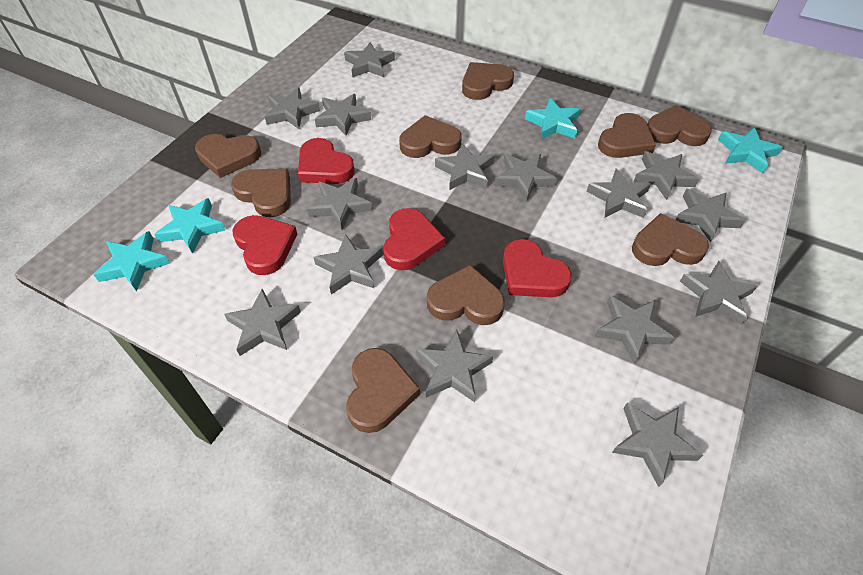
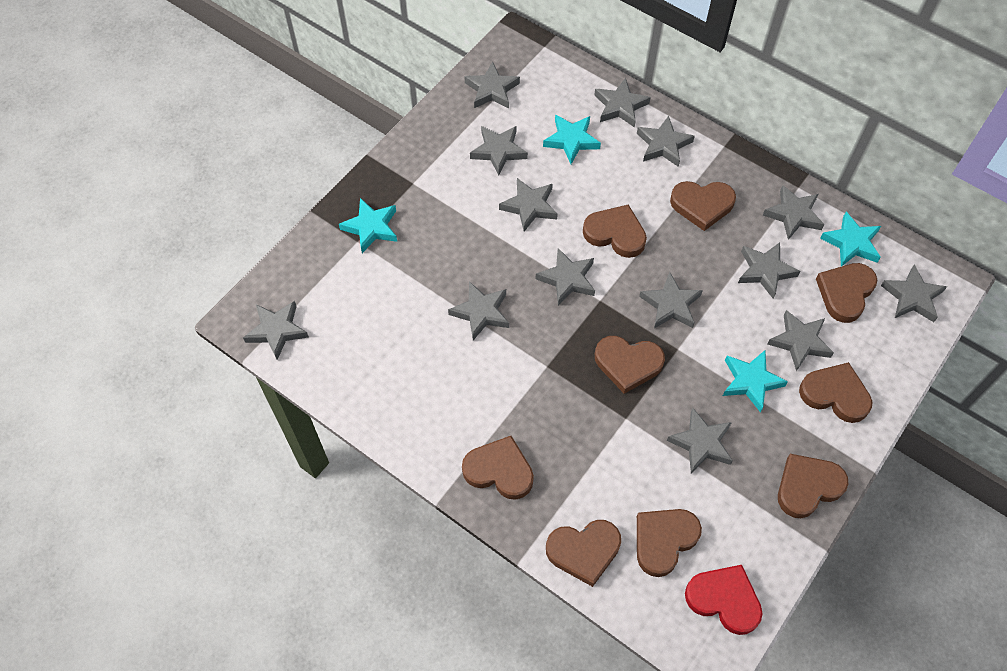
grey star: [224,289,301,356] [265,88,320,129] [307,178,372,230] [314,234,383,294] [315,94,371,136] [344,42,395,78] [416,329,493,402] [435,143,494,190] [494,154,557,202] [587,169,651,218] [595,296,675,364] [612,402,703,487] [633,151,699,200] [675,188,745,243] [680,261,757,325] = 15 -> [243,301,309,360] [448,281,509,341] [464,61,520,109] [470,126,528,175] [499,178,558,232] [536,248,595,306] [594,78,651,128] [637,116,695,167] [639,272,703,328] [667,408,733,473] [738,242,800,299] [763,185,824,240] [767,310,834,371] [881,264,947,322] = 14
red heart: [232,215,297,275] [298,138,355,184] [383,208,445,270] [503,239,572,297] = 4 -> [685,565,763,635] = 1

